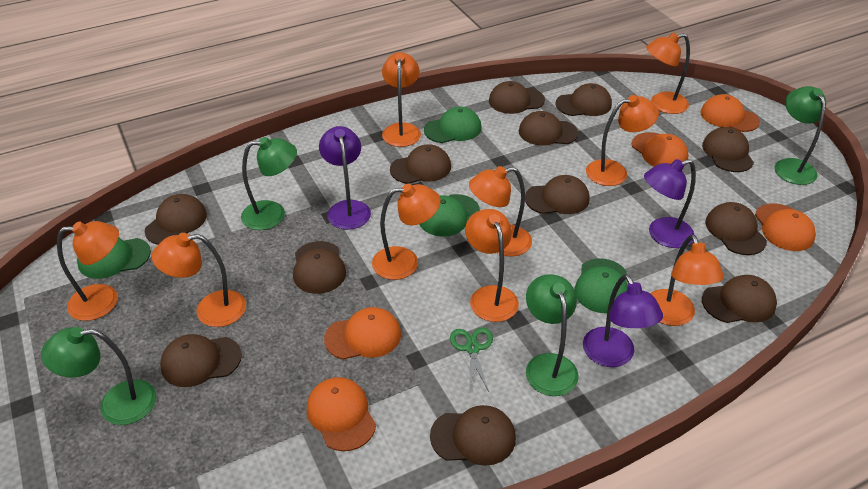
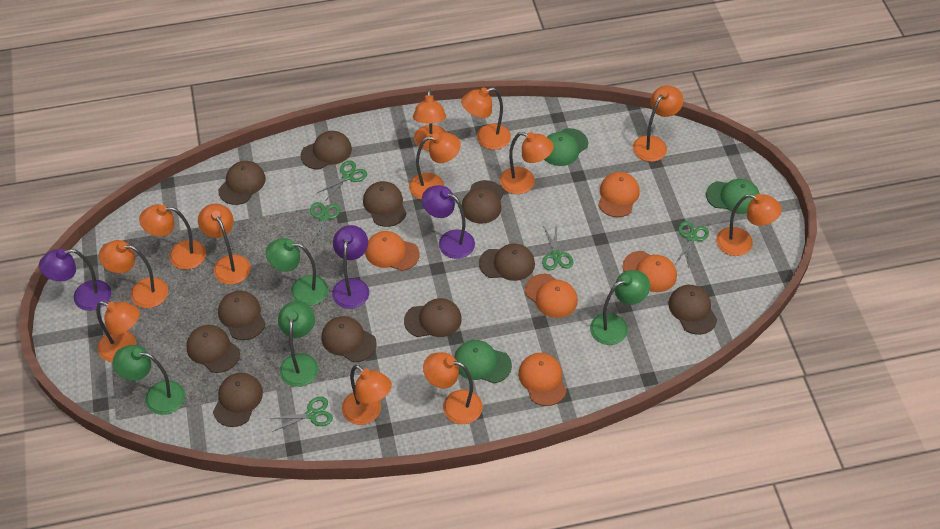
brown cap: [145,194,207,245] [160,334,242,387] [293,241,346,294] [390,144,451,184] [430,405,516,466] [489,81,545,114] [519,111,578,146] [525,175,590,214] [555,83,612,116] [702,127,754,172] [702,275,777,323] [705,202,767,255] = 12 -> [186,325,240,373] [213,373,263,427] [218,161,266,205] [218,291,266,340] [301,131,352,169] [322,316,377,362] [363,181,407,227] [404,298,462,337] [462,180,504,224] [479,243,535,281] [668,285,717,335] = 11
green cap: [77,237,151,279] [419,194,480,237] [424,107,481,143] [574,258,628,313] = 4 -> [454,340,512,383] [544,128,588,166] [706,179,760,214] = 3
green scissors: [450,327,493,392] = 1 -> [270,397,333,432] [310,202,340,245] [316,161,367,201] [542,226,573,270] [676,221,709,267] = 5
orange lamp: [57,221,119,321] [152,233,246,327] [372,184,441,280] [382,52,421,147] [465,209,519,322] [469,166,532,257] [586,95,659,186] [646,33,690,114] [650,235,724,326] = 9 -> [96,301,140,362] [99,240,168,308] [139,204,206,270] [198,204,251,285] [342,365,392,425] [409,132,461,200] [413,89,446,151] [423,352,483,424] [461,87,511,150] [500,132,554,194] [633,86,683,162] [716,194,782,256] = 12

